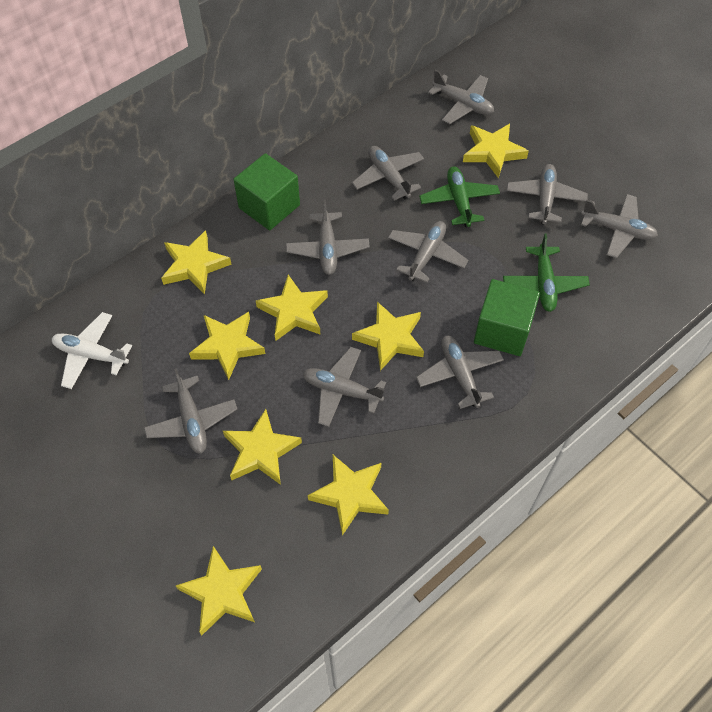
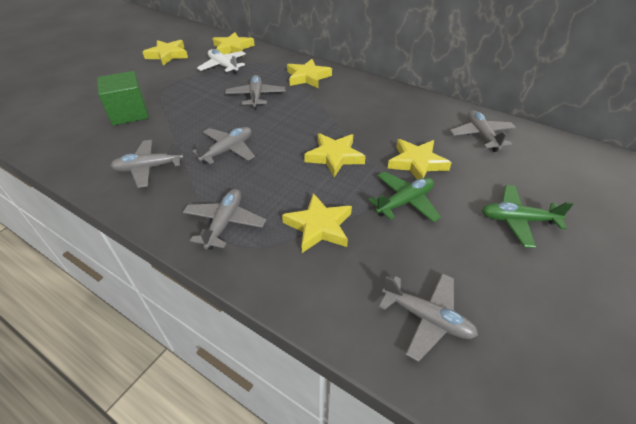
green cube: [233,153,300,230] [474,279,540,356] = 2 -> [97,71,149,126] = 1
grey plane: [144,368,238,454] [286,200,370,275] [303,347,386,427] [352,146,424,201] [388,221,468,283] [416,336,504,409] [428,70,494,124] [506,164,588,225] [581,194,658,258] = 9 -> [111,140,184,188] [183,189,266,250] [192,127,255,164] [225,75,285,110] [379,273,478,362] [450,110,516,152] = 6
yellow star: [161,230,232,294] [175,546,262,635] [189,312,265,380] [223,409,302,485] [256,275,328,341] [308,455,389,535] [352,302,424,371] [463,124,529,178] = 8 -> [143,40,188,66] [213,32,255,56] [282,193,352,253] [287,59,332,89] [304,133,366,177] [387,139,451,180] = 6

